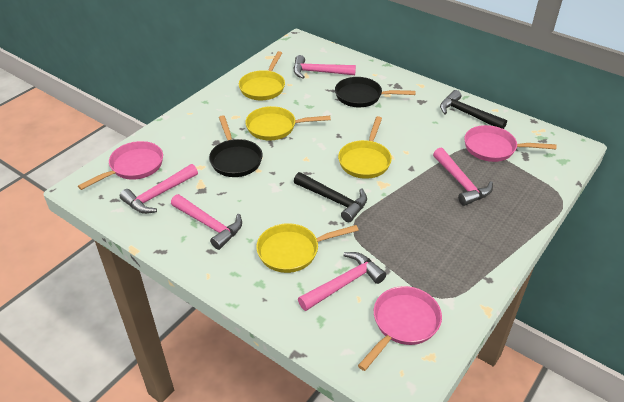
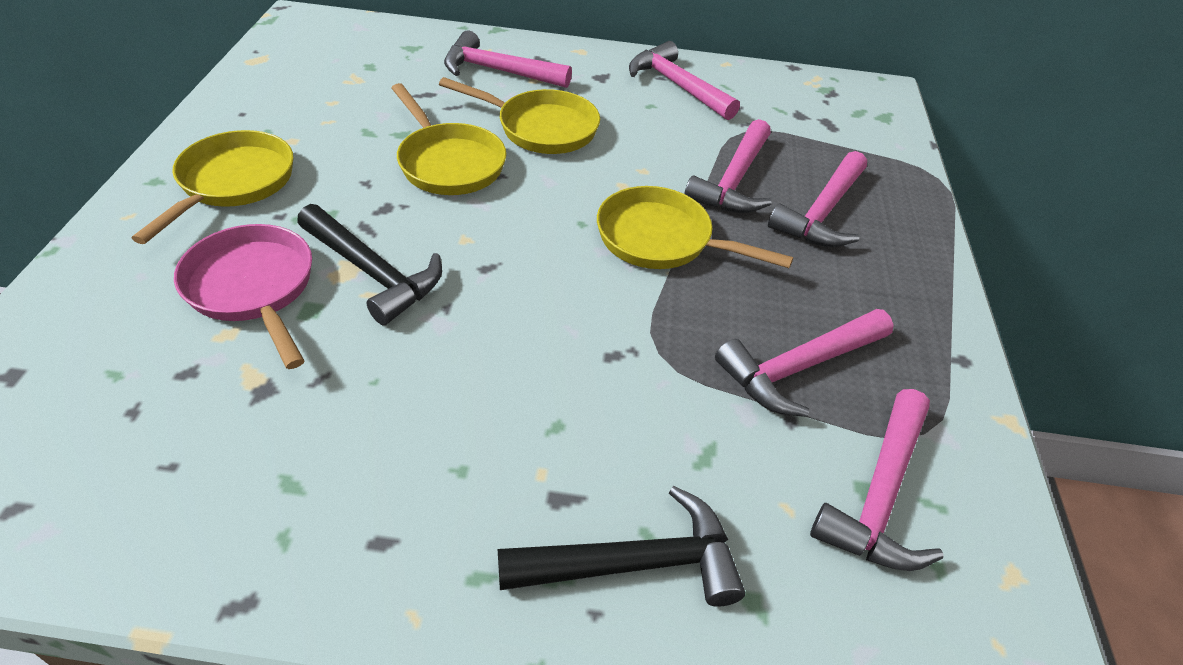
black pan: [209,115,263,177] [335,77,416,107] = 2 -> none = 0
pink hammer: [120,164,198,214] [171,194,242,250] [293,55,356,79] [298,252,386,311] [433,148,493,206] = 5 -> [444,30,572,88] [629,41,740,120] [684,119,772,213] [715,309,894,417] [768,151,867,247] [810,389,944,571] = 6
pink pan: [78,141,163,190] [358,286,442,371] [464,125,556,162] = 3 -> [174,224,312,369] = 1

